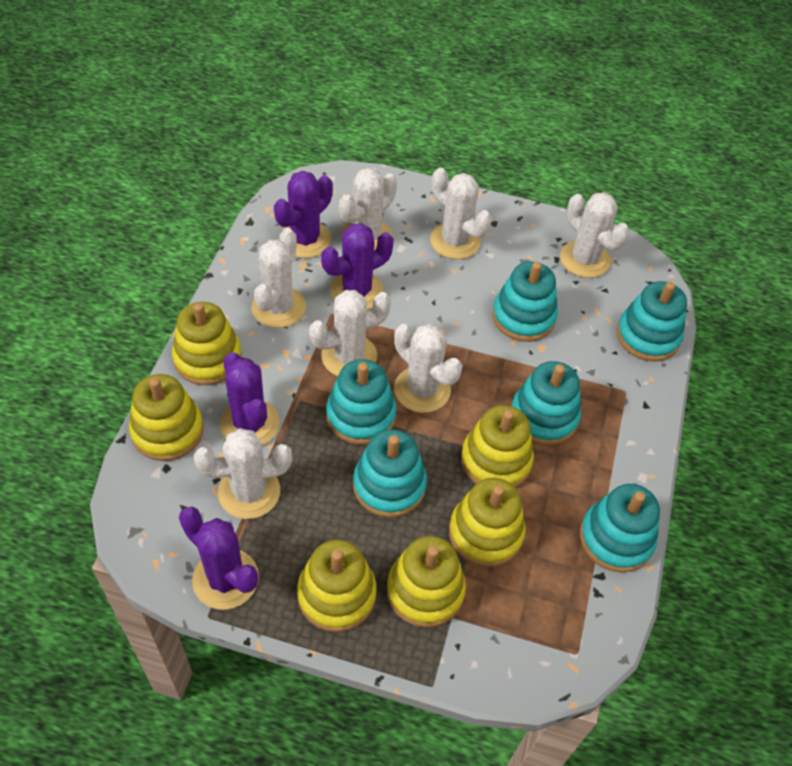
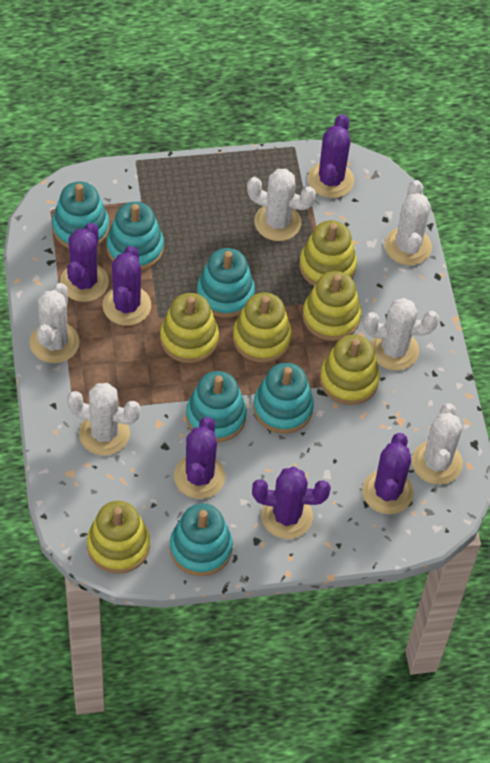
purple cactus: [179,507,259,610] [220,352,279,445] [274,171,333,258] [321,223,394,309] = 4 -> [60,223,109,302] [102,246,151,326] [174,417,225,499] [252,466,331,539] [308,114,354,198] [362,433,414,514] = 6
white cactus: [194,428,292,519] [252,228,306,328] [309,290,391,376] [338,168,397,250] [394,324,463,413] [430,168,492,259] [560,192,630,278] = 7 -> [30,283,80,363] [67,383,140,455] [247,169,316,241] [364,298,439,370] [385,180,432,265] [412,403,463,485] = 6

